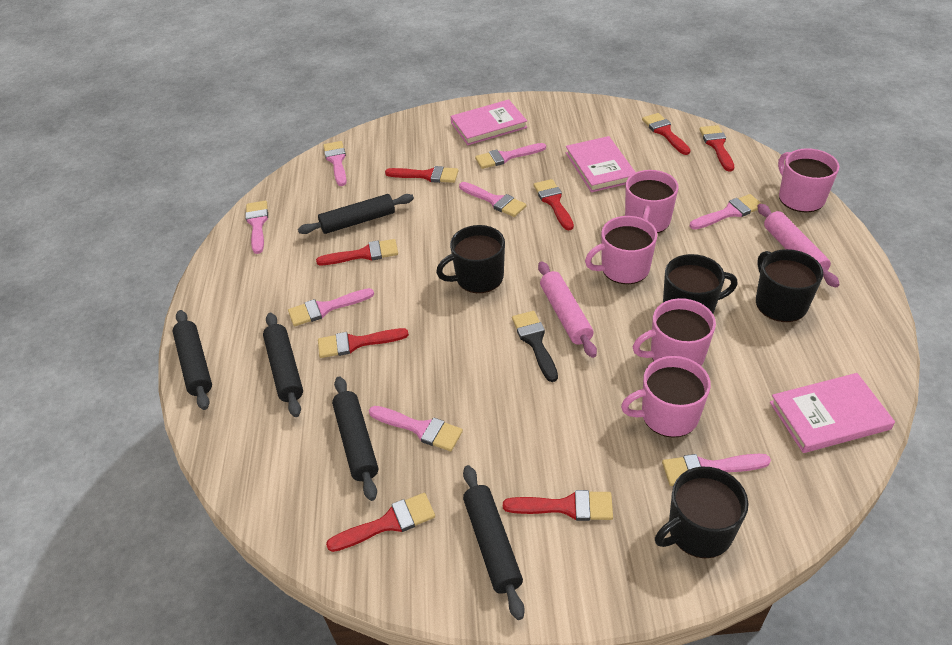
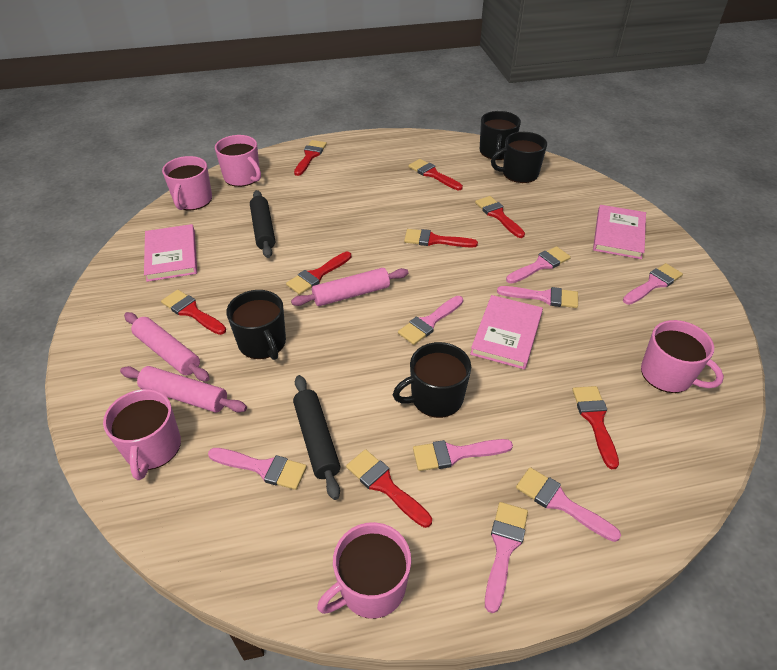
black brush: [512,311,558,382] = 1 -> none = 0
black rolling pin: [173,310,212,410] [263,313,303,417] [298,194,414,234] [332,376,378,501] [463,465,525,620] = 5 -> [250,190,275,258] [293,375,341,500] = 2
pink rolling pin: [538,261,597,358] [757,204,840,288] = 2 -> [120,366,247,413] [124,312,210,382] [291,268,409,306] = 3

